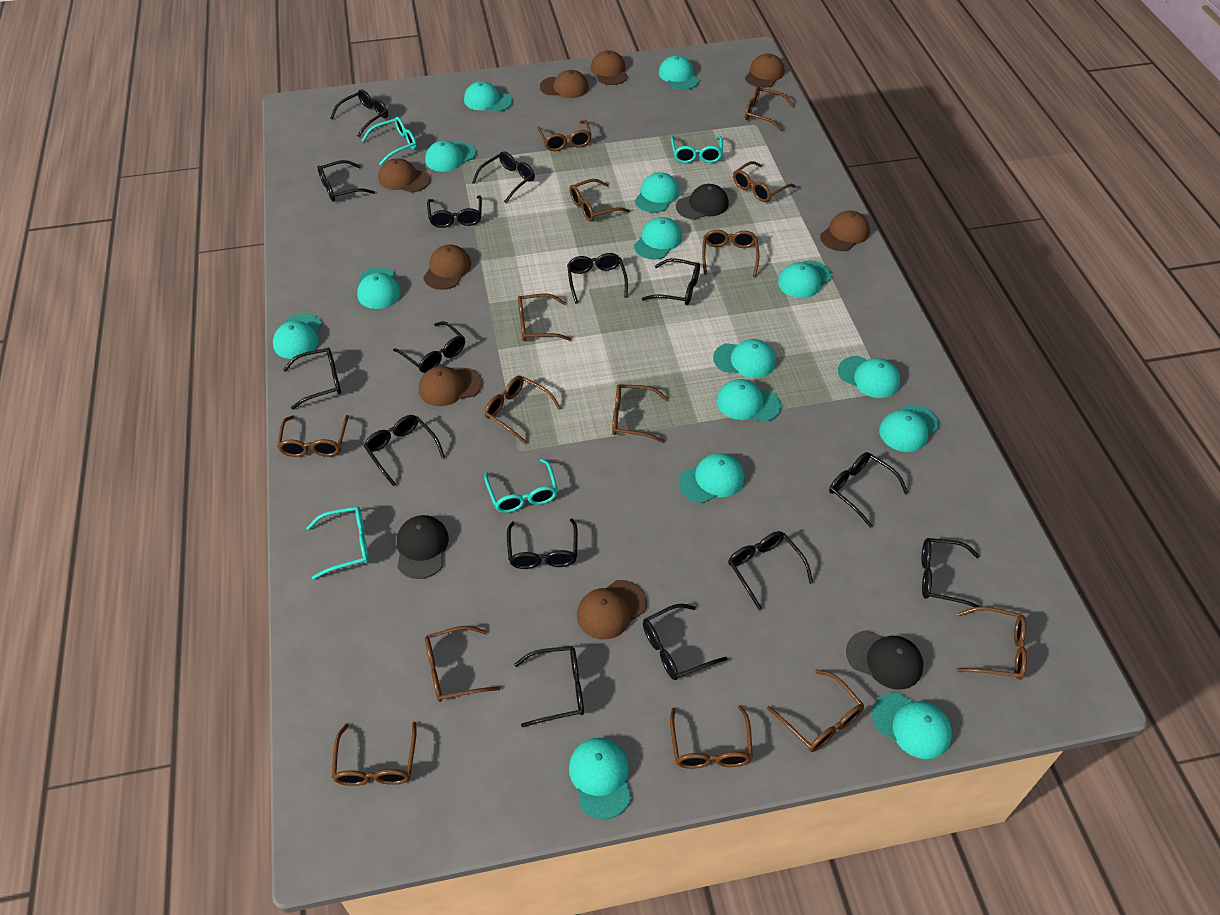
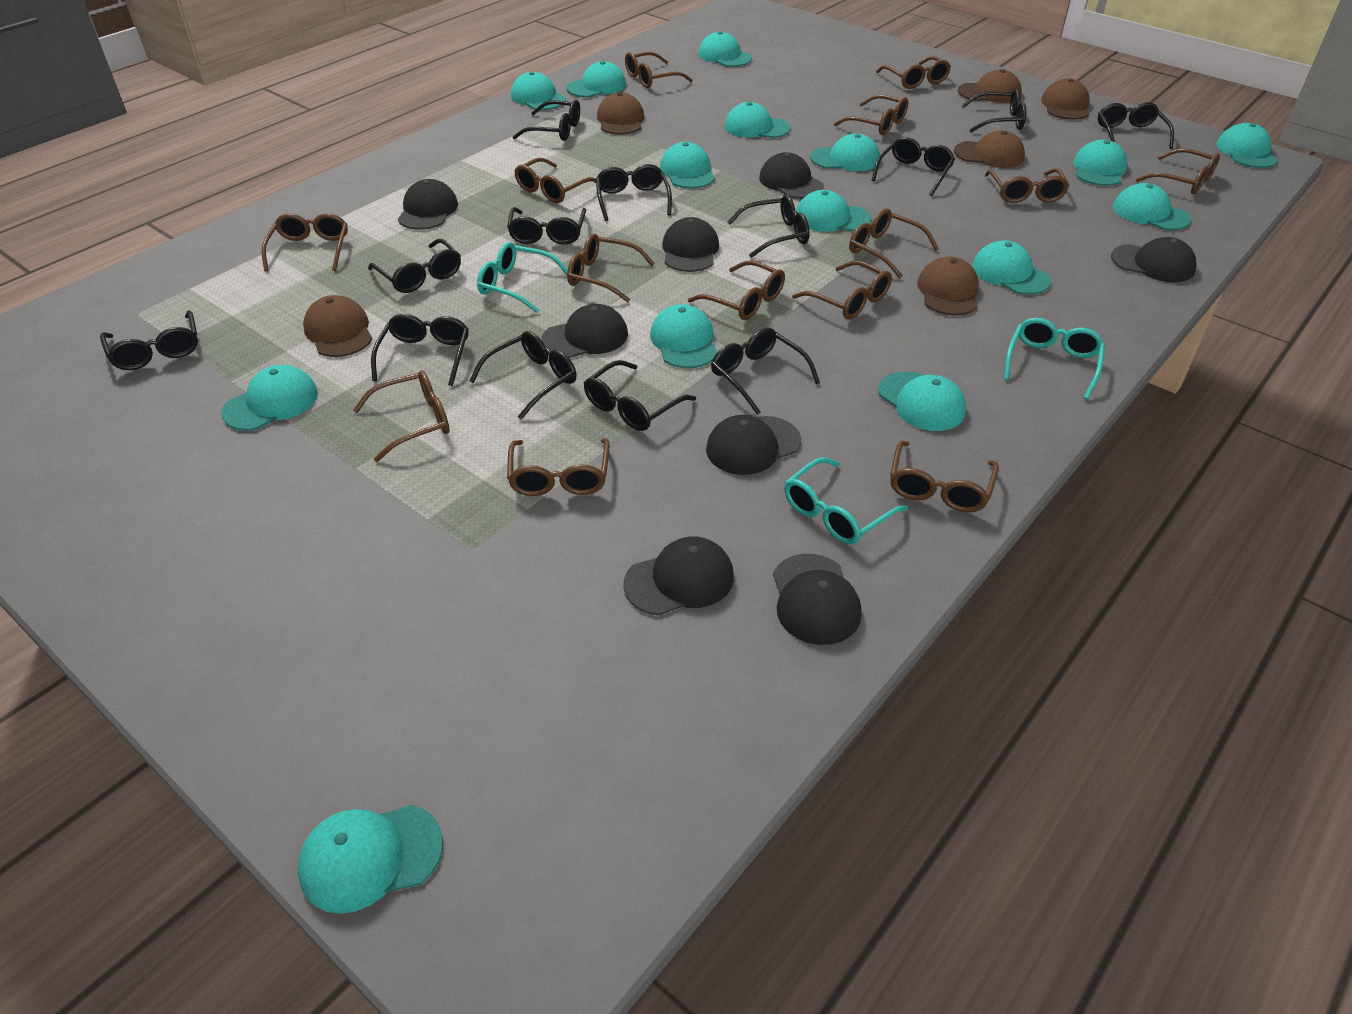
black cap: [397,515,449,579] [676,184,729,220] [846,630,924,690] = 3 -> [398,179,458,230] [541,304,628,358] [623,536,734,616] [662,217,719,272] [706,415,801,475] [759,152,824,199] [773,554,862,645] [1111,237,1197,282] = 8
black glasses: [283,347,341,410] [318,160,375,202] [330,90,388,137] [364,415,445,487] [393,321,465,373] [427,196,482,228] [472,151,535,203] [507,518,578,569] [514,646,584,727] [567,253,628,304] [642,258,700,305] [643,604,727,680] [728,531,813,610] [829,452,908,528] [922,538,981,607] = 15 -> [100,310,198,370] [368,239,461,293] [371,314,469,386] [469,331,577,419] [507,207,586,244] [513,99,580,141] [584,360,696,431] [596,164,672,221] [711,328,820,415] [727,195,810,258] [872,137,955,196] [961,89,1026,132] [1098,102,1174,149] = 13
brown cap: [378,158,430,193] [419,366,482,406] [423,245,471,290] [540,70,589,98] [577,580,647,639] [591,50,628,85] [745,53,784,88] [820,211,870,251] = 8 -> [303,295,372,357] [597,92,644,135] [917,256,979,316] [954,130,1025,168] [958,69,1022,103] [1041,79,1090,120] = 6
turquoise glasses: [306,506,369,579] [361,117,417,165] [484,459,558,513] [671,136,723,163] = 4 -> [477,242,568,313] [784,457,908,544] [1004,318,1105,399] = 3

